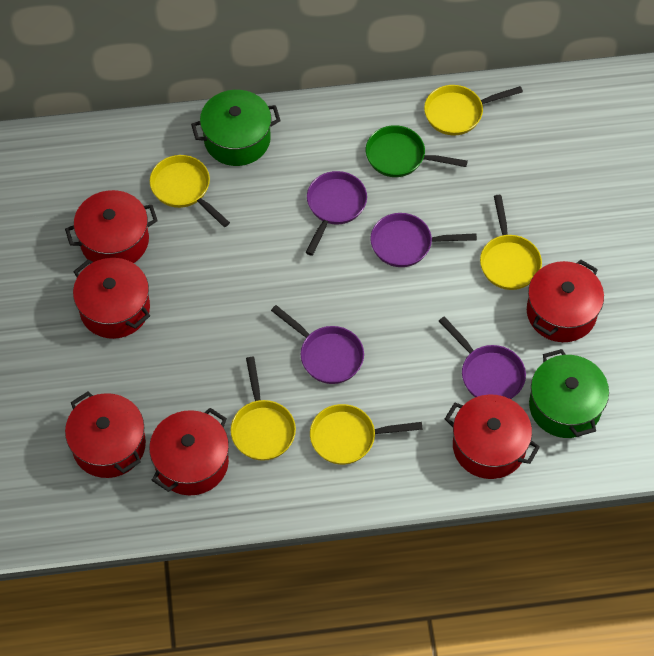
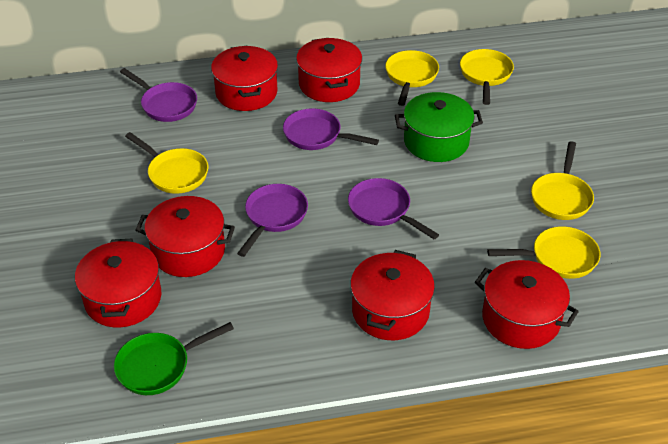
green pot: [191,90,281,166] [529,349,609,438] = 2 -> [395,92,483,162] = 1

